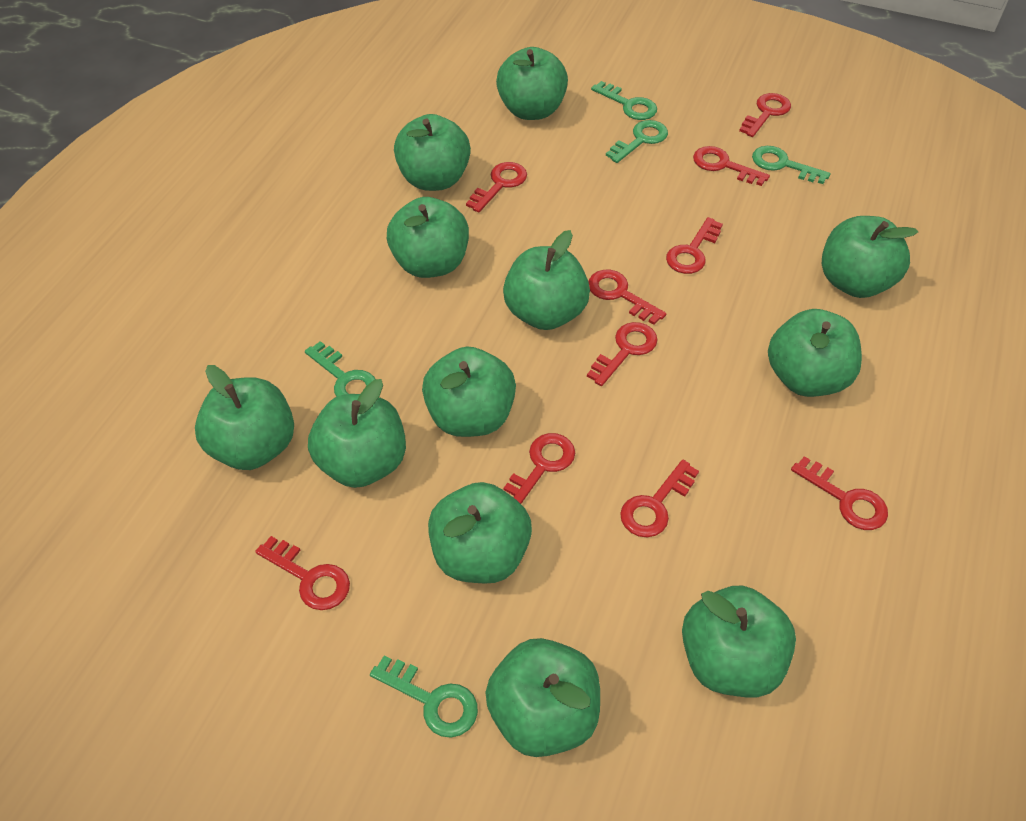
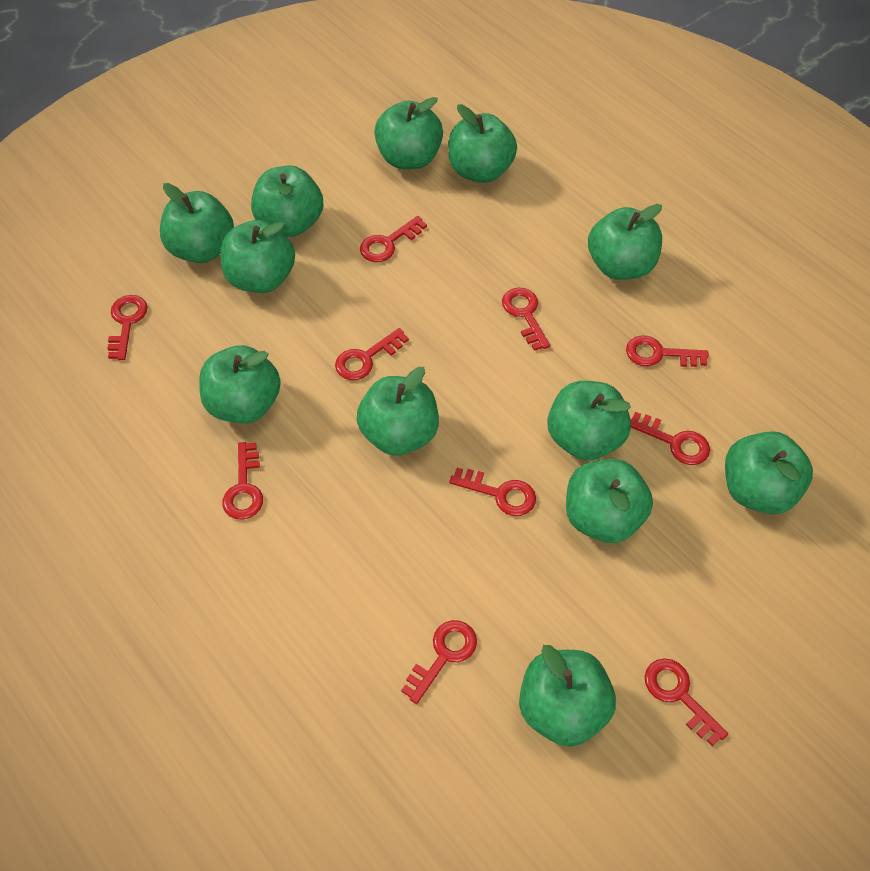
green key: [305,341,375,397] [370,655,478,738] [591,81,657,120] [606,120,668,163] [752,146,830,184] = 5 -> none = 0

